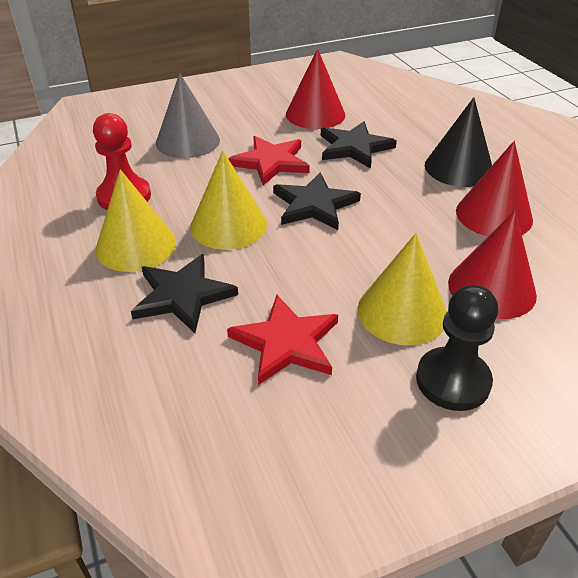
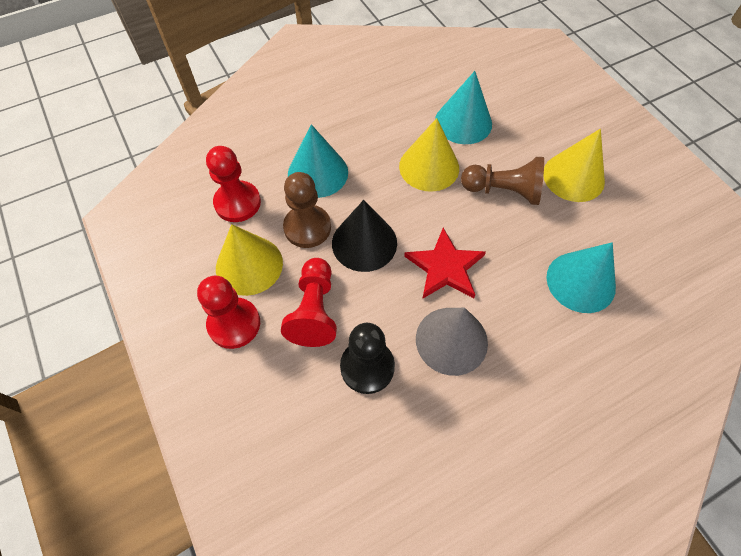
black star: [131,254,238,333] [273,172,361,230] [321,121,397,169] = 3 -> none = 0
brown pawn: none = 0 -> [283,172,331,248] [461,157,544,205] = 2
red cone: [286,49,345,129] [448,210,537,319] [456,141,533,236] = 3 -> none = 0
red pawn: [93,113,151,210] = 1 -> [197,276,260,349] [206,146,261,222] [281,258,337,347] = 3
red star: [227,295,338,385] [228,136,310,185] = 2 -> [404,228,486,299] = 1
turquoise cone: none = 0 -> [288,124,348,198] [435,71,492,144] [547,242,616,313] = 3

